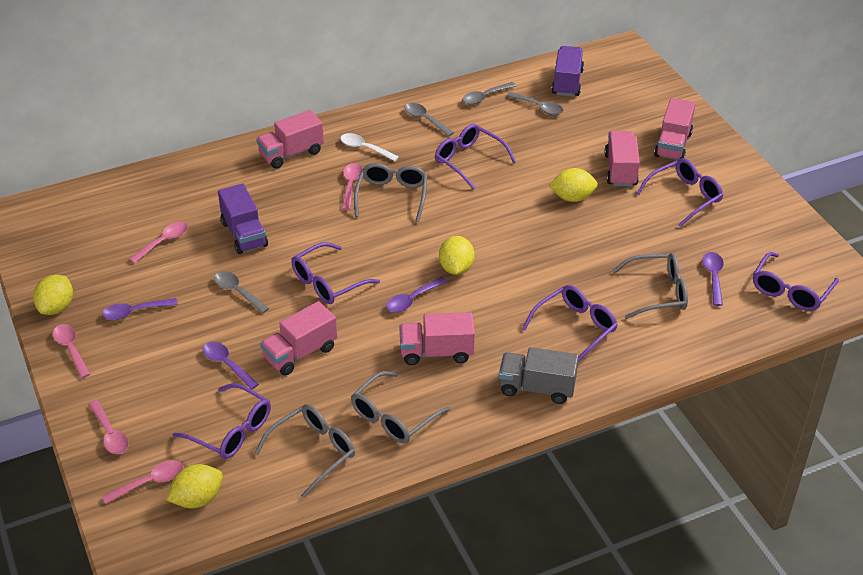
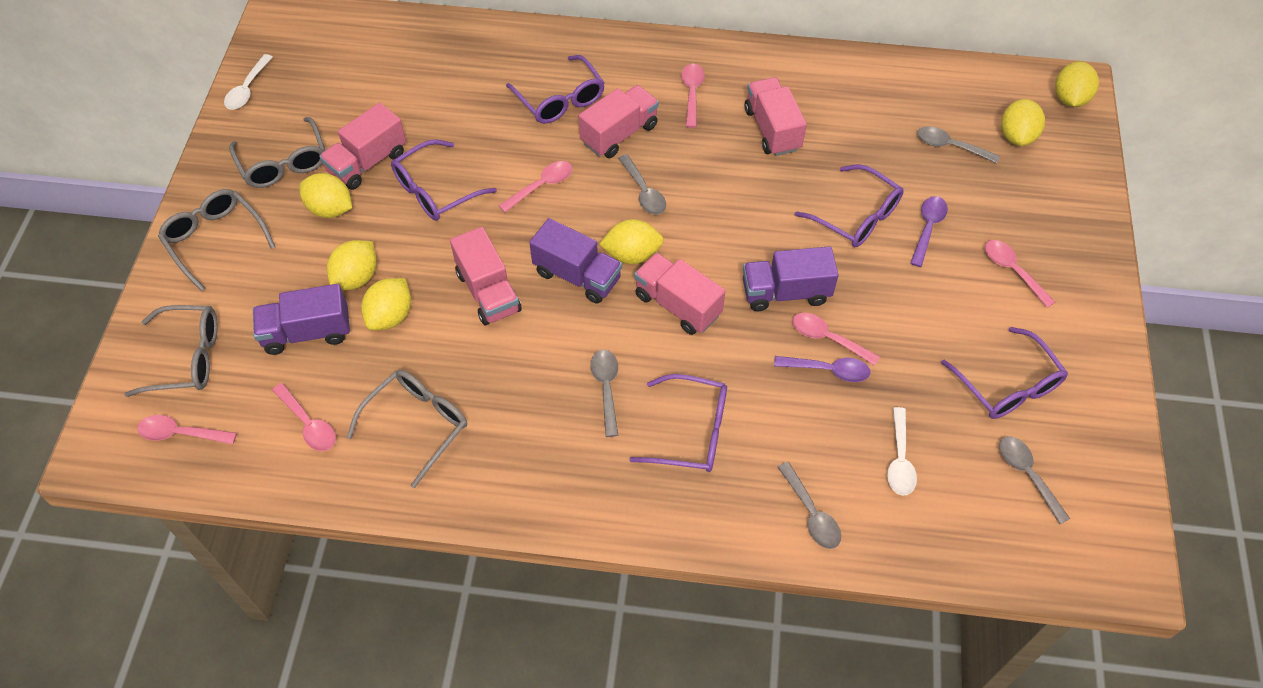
grey spoon: [214,271,269,314] [404,103,454,136] [462,82,516,105] [507,92,563,115] = 4 -> [590,350,618,437] [618,154,666,215] [778,462,841,549] [917,126,1000,163] [999,436,1070,524] = 5
grey truck: [499,347,579,404] = 1 -> none = 0
pink spoon: [53,324,90,378] [88,400,129,454] [102,460,183,504] [129,222,188,263] [341,163,362,210] = 5 -> [137,415,237,444] [272,383,336,451] [499,161,572,212] [681,64,705,128] [792,313,880,366] [985,240,1055,308] = 6
purple glasses: [173,383,271,459] [291,242,380,304] [435,124,516,190] [522,285,618,363] [637,158,723,227] [753,252,839,311] = 6 -> [391,139,497,221] [506,55,605,124] [629,374,727,472] [795,164,904,247] [941,327,1068,419] = 5
purple spoon: [102,298,178,320] [203,341,259,390] [386,277,447,312] [702,252,724,306] = 4 -> [774,356,871,382] [910,196,948,267] = 2
purple truck: [218,183,268,254] [551,46,584,97] = 2 -> [253,284,350,355] [529,218,622,304] [743,246,839,311] = 3
white spoon: [340,133,399,161] = 1 -> [224,54,273,110] [887,407,917,496] = 2
yellow lemon: [33,275,73,315] [167,464,223,508] [439,236,475,275] [549,168,598,202] = 4 -> [299,173,352,218] [327,240,377,290] [361,278,411,330] [599,219,664,264] [1001,99,1045,146] [1055,61,1099,107] = 6

